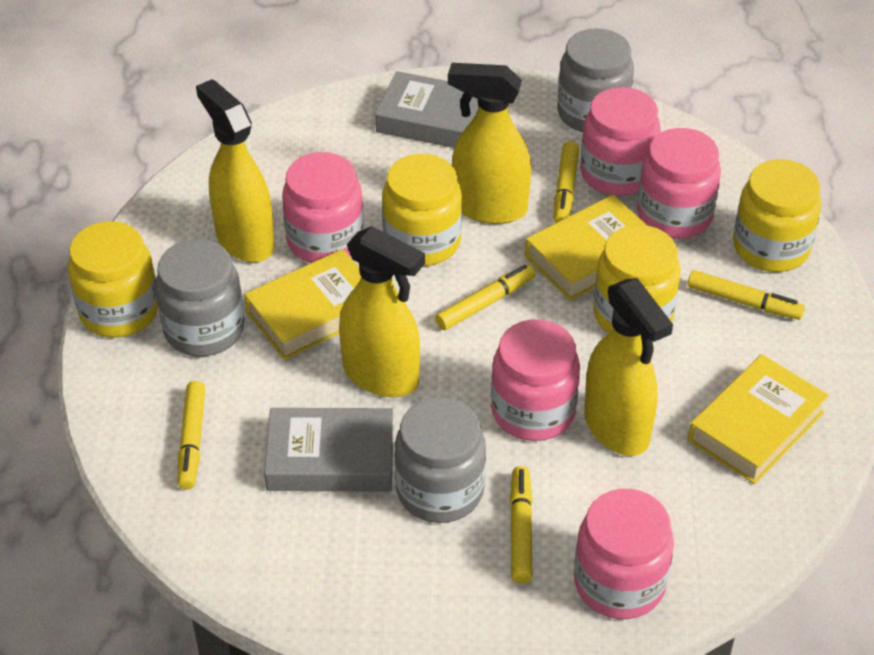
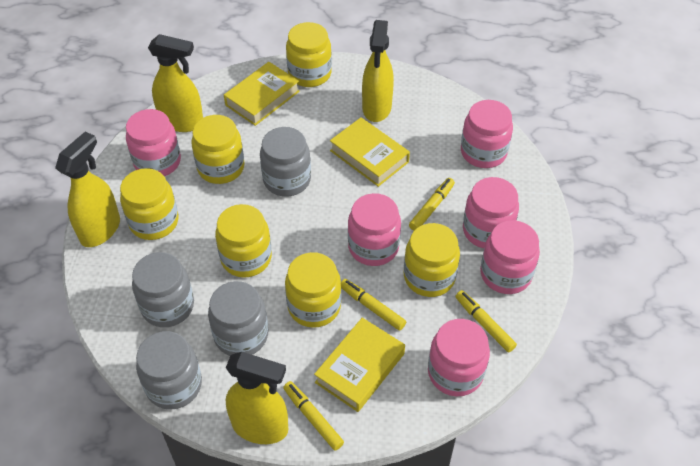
grey book: [264,408,394,491] [375,71,479,148] = 2 -> none = 0
grey jar: [155,239,245,356] [395,397,486,523] [557,28,634,132] = 3 -> [132,252,194,327] [136,331,202,410] [208,281,268,356] [260,127,311,197] = 4
pink jar: [282,152,364,263] [491,319,580,441] [574,489,674,619] [581,87,660,196] [637,128,721,239] = 5 -> [126,109,181,176] [348,193,401,266] [428,319,490,396] [461,100,513,168] [463,177,519,248] [480,220,540,294] = 6
yellow jar: [68,221,158,338] [382,154,462,266] [593,225,681,333] [733,159,821,272] = 4 -> [120,168,178,240] [191,115,245,184] [215,204,272,278] [285,252,341,328] [286,22,332,87] [404,223,460,297] = 6
yellow marker: [178,381,205,489] [435,265,535,330] [510,466,533,584] [554,141,579,223] [688,270,805,320] = 5 -> [283,381,344,451] [341,279,406,331] [409,178,455,231] [455,290,517,352] = 4

